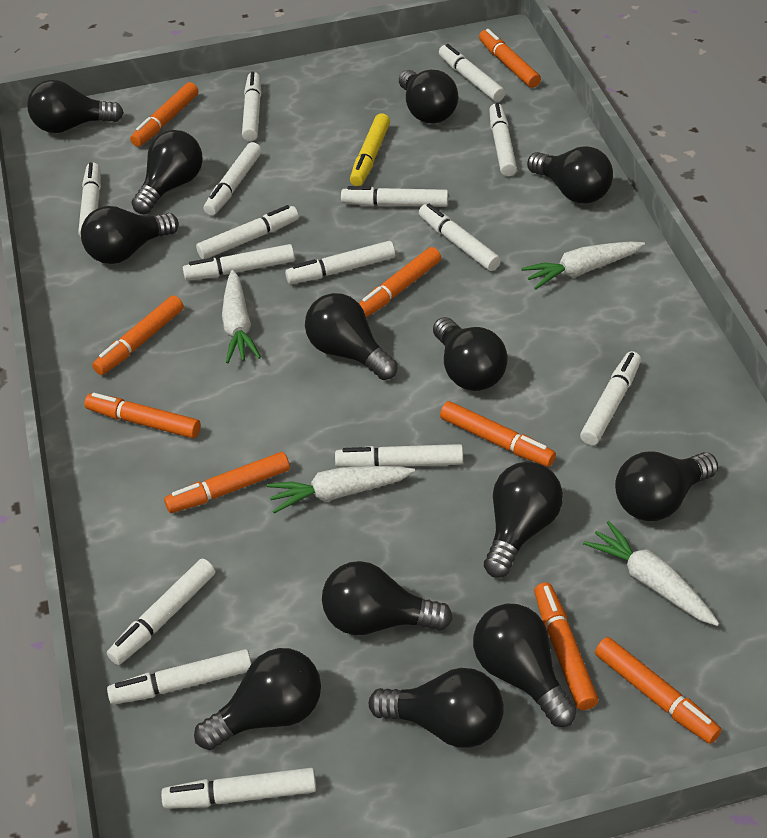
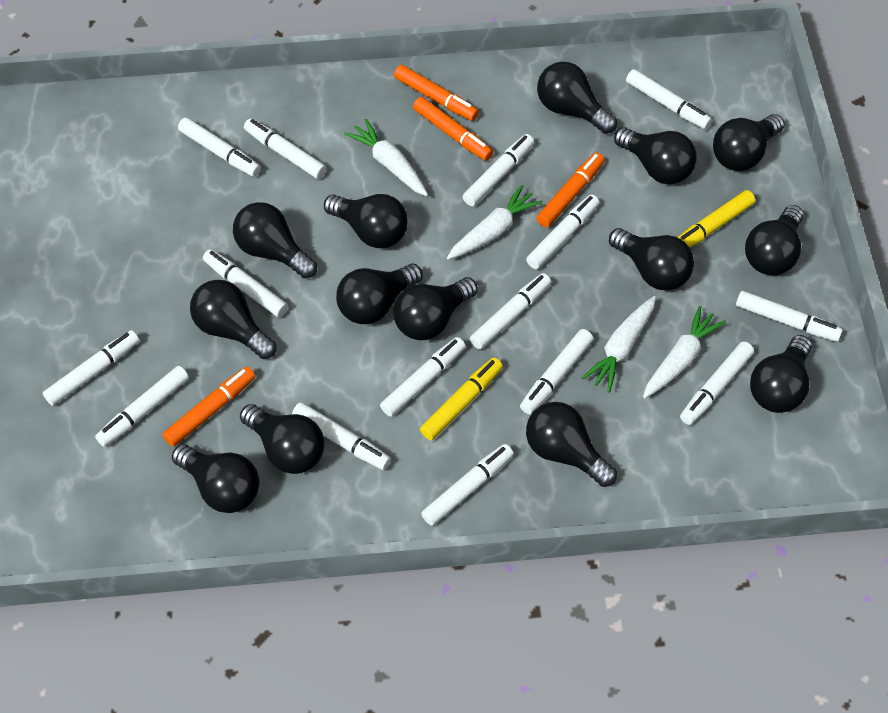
black light bulb: [27,80,124,133] [81,206,179,264] [131,130,203,214] [194,648,321,750] [305,293,398,380] [322,561,453,635] [369,668,504,748] [399,70,458,123] [433,317,508,391] [473,604,577,727] [484,462,563,578] [527,146,613,204] [615,451,718,521] = 13 -> [172,444,259,513] [190,280,276,359] [233,202,317,279] [240,404,325,474] [324,194,408,248] [336,264,423,324] [394,277,478,340] [526,402,617,487] [537,62,617,134] [609,228,694,291] [614,127,697,184] [713,114,785,171] [745,205,804,275] [750,335,812,413] = 14
orange marker: [84,393,201,438] [92,295,184,375] [130,82,198,147] [164,452,290,513] [359,247,441,318] [440,401,556,467] [479,29,541,88] [534,582,598,710] [595,637,722,744] = 9 -> [163,367,255,446] [394,65,479,121] [413,97,493,161] [537,153,605,227] = 4
yellow marker: [350,113,390,186] = 1 -> [420,358,503,440] [678,190,755,247] = 2

